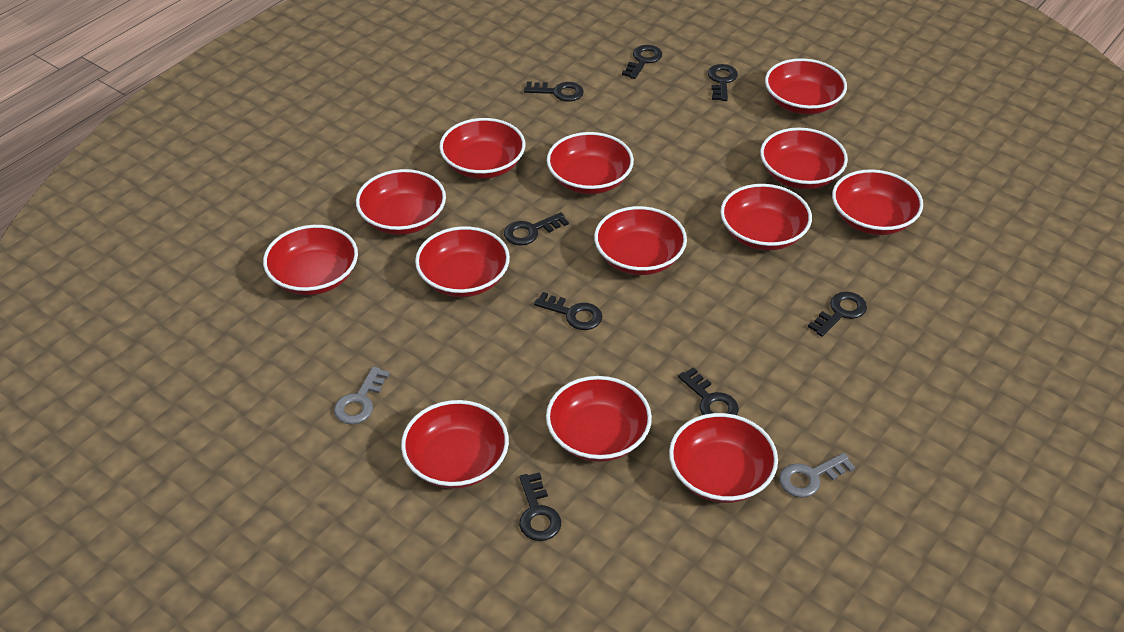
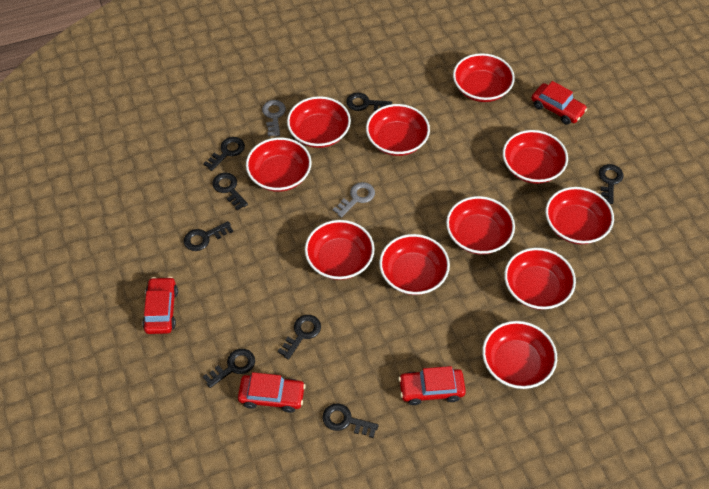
red bowl: [263,225,358,295] [356,169,446,235] [401,400,509,489] [415,226,510,297] [439,118,525,179] [546,376,652,462] [547,132,634,194] [594,206,687,275] [669,413,778,503] [720,184,812,251] [760,127,848,189] [765,58,847,114] [832,169,923,235] = 13 -> [246,137,312,192] [287,96,351,148] [305,220,375,280] [366,104,430,156] [379,234,450,295] [446,196,515,254] [453,53,515,102] [482,321,557,389] [503,130,568,184] [504,248,576,310] [546,187,614,244] = 11
red car: none = 0 -> [143,277,178,334] [238,372,306,413] [399,366,466,405] [532,81,587,125] = 4

